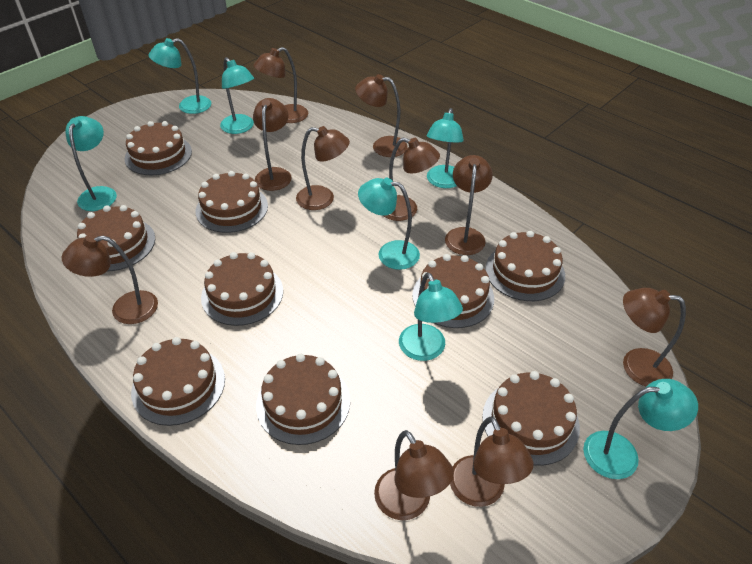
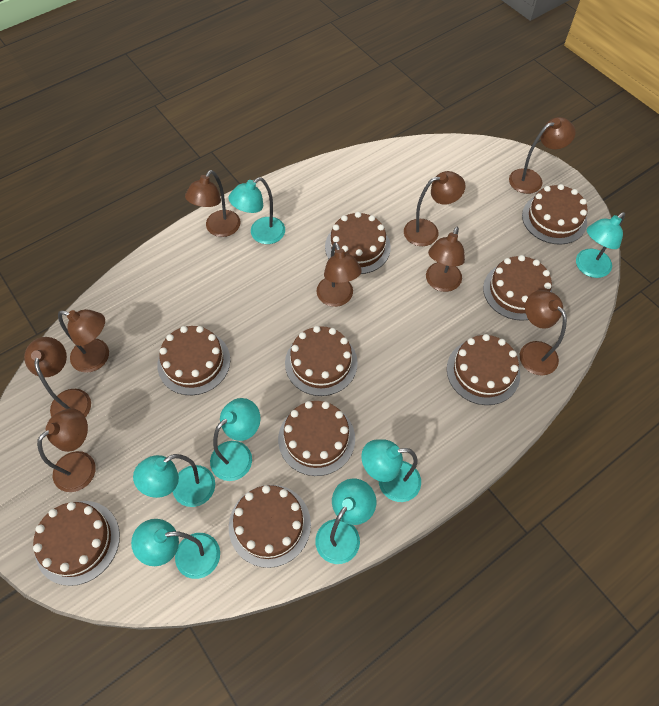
brown lamp: [62,235,158,324] [253,47,308,123] [253,98,292,191] [296,126,350,210] [355,74,408,157] [374,430,454,520] [384,137,440,221] [445,155,493,255] [450,417,533,507] [623,288,686,387] = 10 -> [24,337,91,418] [37,408,96,492] [58,309,109,373] [185,170,241,237] [317,242,362,307] [404,171,465,246] [426,227,465,292] [509,117,576,194] [520,290,567,376] = 9

